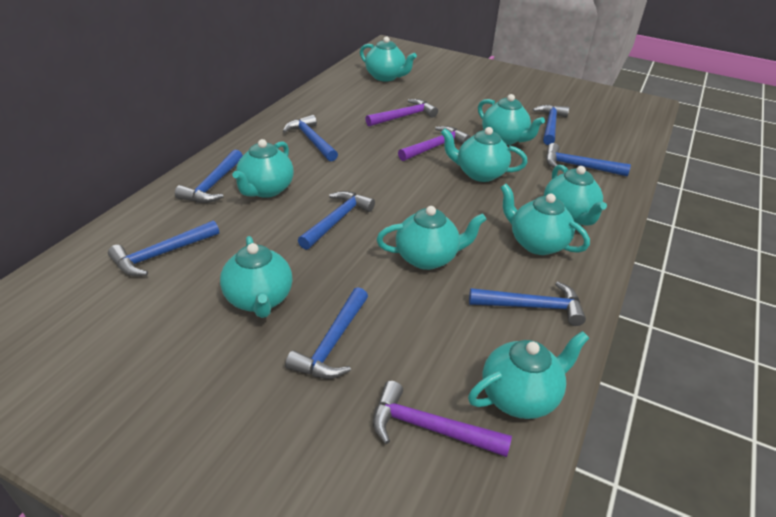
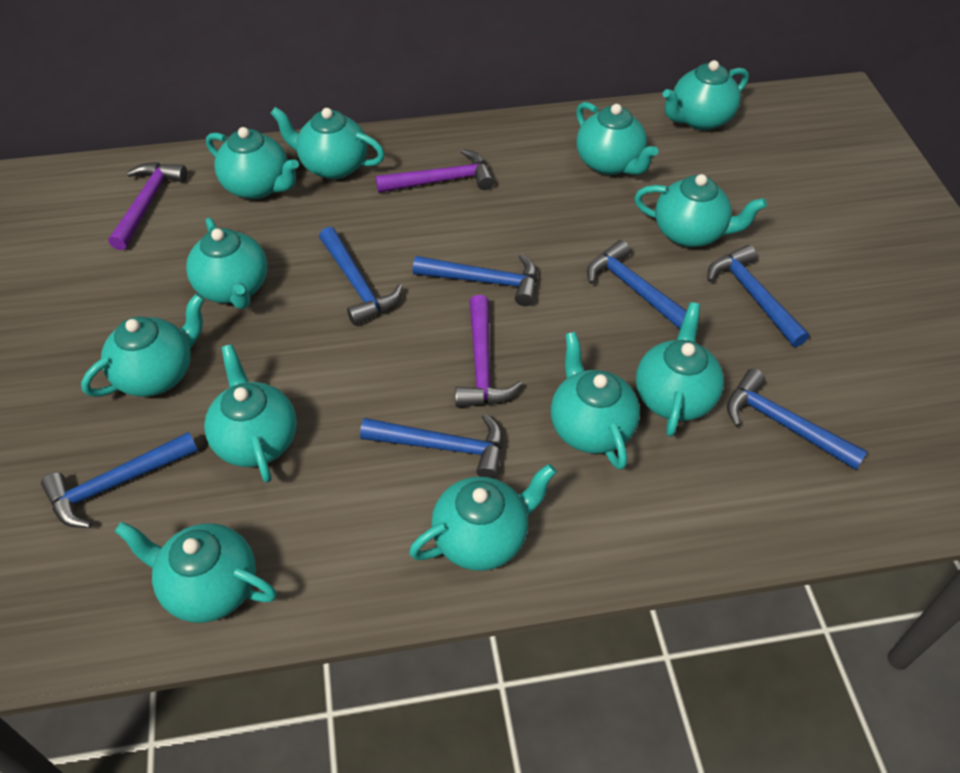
blue hammer: [108,220,219,276] [175,150,243,203] [283,115,338,161] [285,287,368,379] [298,191,375,250] [469,281,586,326] [533,105,569,145] [546,143,631,176] = 8 -> [41,432,198,528] [319,227,403,326] [360,413,503,479] [413,254,537,306] [587,240,687,329] [708,245,809,347] [727,369,868,470] = 7
turquoise teapot: [220,236,292,318] [233,139,294,198] [360,36,417,81] [377,206,487,270] [441,127,527,182] [468,331,589,419] [478,94,545,145] [500,184,590,255] [544,165,607,226] = 9 -> [81,294,205,397] [114,522,277,623] [186,218,268,309] [204,344,297,483] [206,127,299,199] [270,107,385,179] [409,464,557,571] [551,332,640,470] [576,102,658,175] [634,174,767,247] [636,302,724,437] [663,60,749,130] = 12

